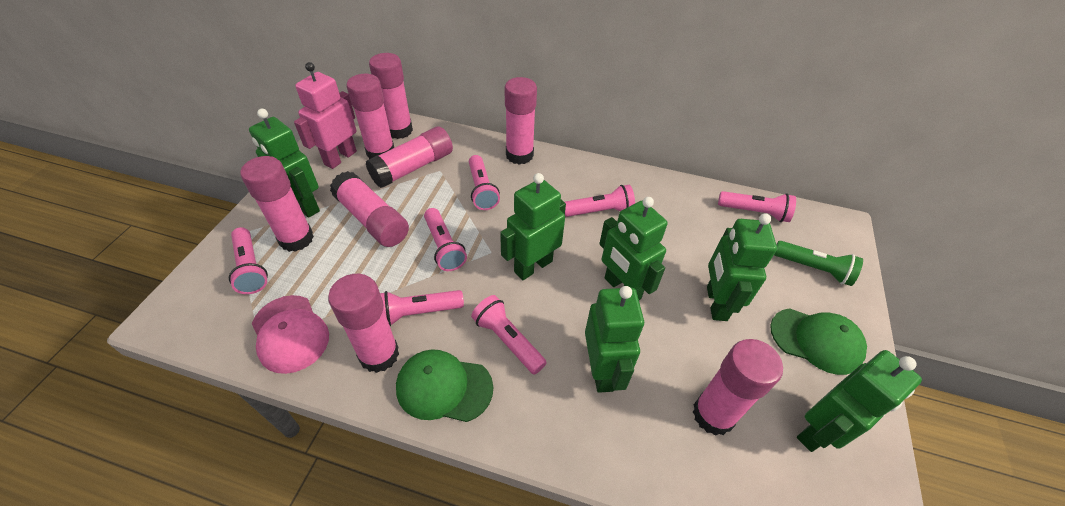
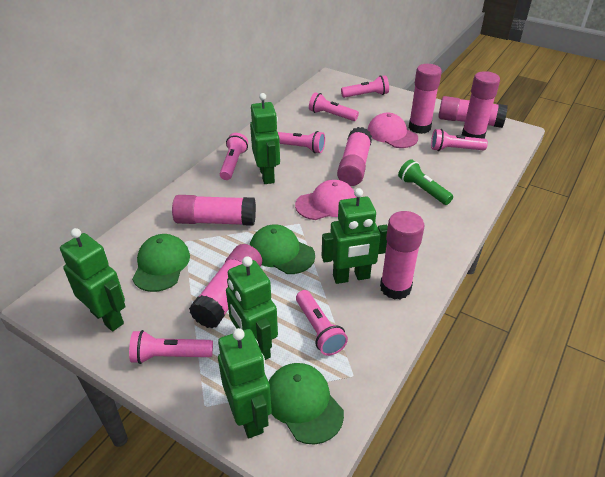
green cap: [396,350,493,422] [770,308,867,375] = 2 -> [132,234,190,292] [250,224,315,274] [269,363,344,445] = 3
green robot: [249,109,320,218] [500,173,566,280] [585,286,644,393] [599,197,668,300] [707,213,777,321] [797,350,922,452] = 6 -> [60,228,126,331] [218,328,272,438] [226,256,278,360] [250,93,280,184] [322,188,388,284] = 5
pink cap: [252,295,329,374] = 1 -> [295,180,357,220] [368,113,418,148] = 2
pink glue stick: [241,156,314,252] [328,274,399,373] [330,171,409,247] [346,74,394,159] [366,127,453,188] [369,53,413,139] [505,77,537,165] [693,339,783,436] = 8 -> [172,195,256,226] [189,244,262,329] [337,127,372,186] [380,211,424,300] [409,64,442,134] [438,96,508,128] [462,71,500,139] = 7
pink robot: [294,62,357,169] = 1 -> none = 0

